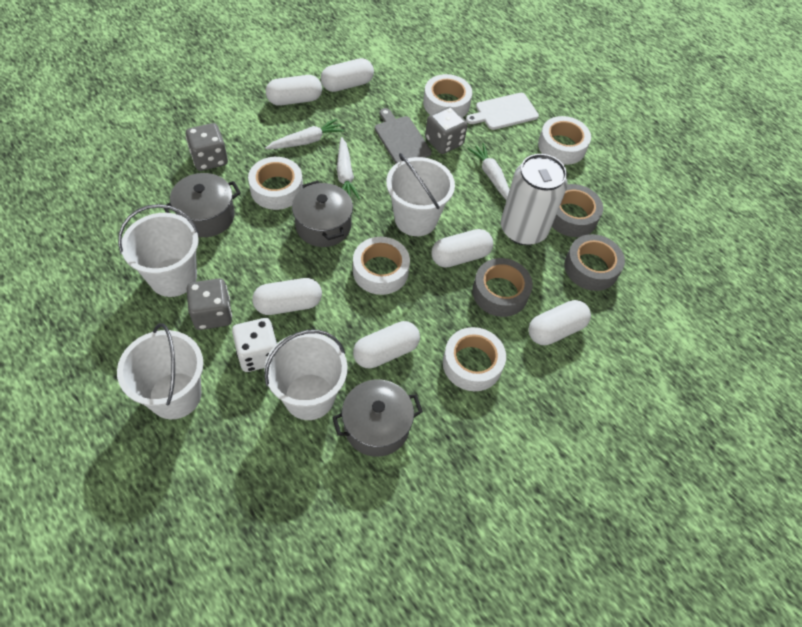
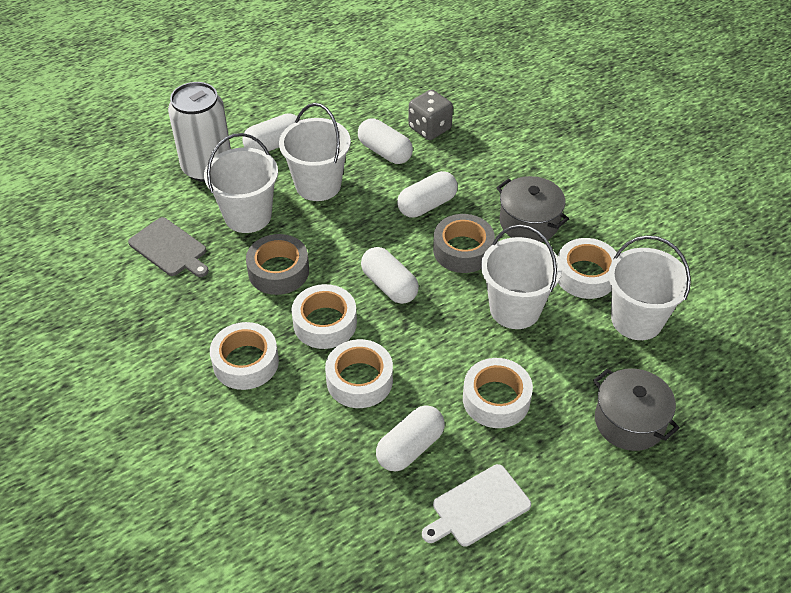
grey dice: [186,123,228,171] [187,278,232,330] [425,107,468,154] = 3 -> [408,89,453,140] = 1
grey pot: [164,173,241,237] [292,181,353,247] [332,379,423,457] = 3 -> [496,176,569,242] [593,368,680,451] = 2
grey tape: [472,258,533,317] [552,184,603,237] [564,234,625,291] = 3 -> [246,234,309,295] [433,214,495,273] = 2
white capsule: [252,278,322,315] [266,75,322,106] [321,58,374,92] [353,321,420,368] [431,229,493,268] [528,300,591,345] = 6 -> [242,113,301,152] [358,118,413,164] [361,247,419,304] [376,405,445,472] [397,171,458,218] = 5
white carrot: [265,119,345,149] [337,137,360,199] [467,143,510,200] = 3 -> none = 0
white dice: [232,318,277,372] = 1 -> none = 0

